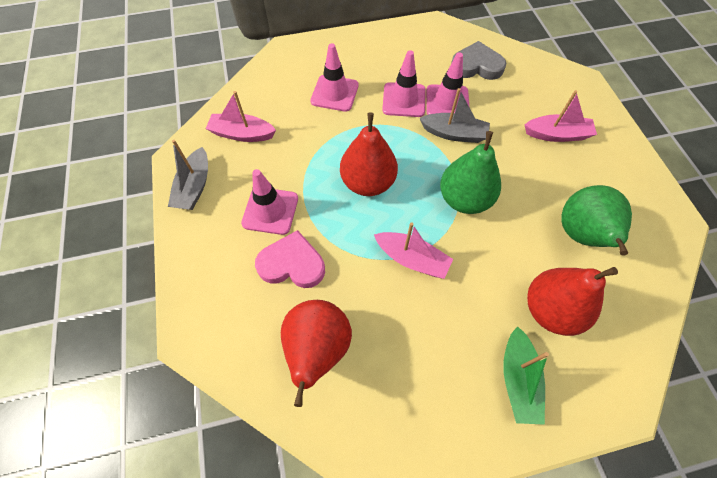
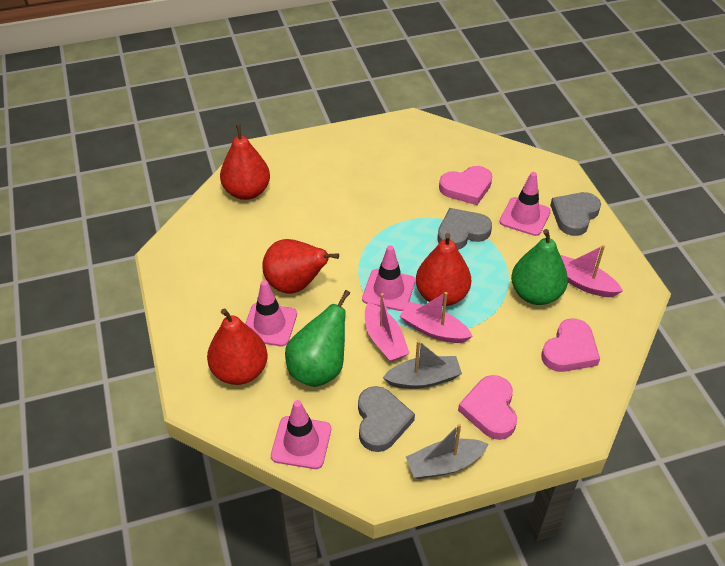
green boat: [503,326,549,425] = 1 -> none = 0
grey heart: [451,41,506,80] = 1 -> [358,386,415,452] [437,208,492,250] [550,192,601,236] = 3
pink heart: [255,230,325,288] = 1 -> [439,166,492,205] [458,375,517,440] [541,318,600,372] = 3
red pear: [281,300,352,407] [340,112,398,196] [527,267,618,336] = 3 -> [207,308,268,385] [220,124,270,200] [262,239,339,294] [416,233,471,306] = 4

